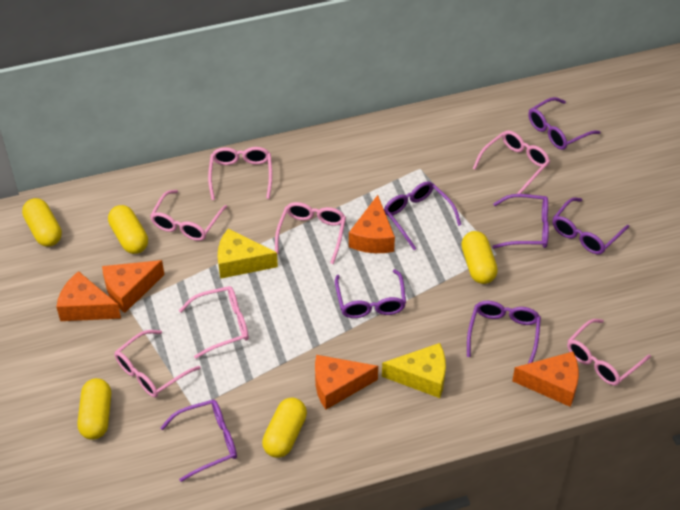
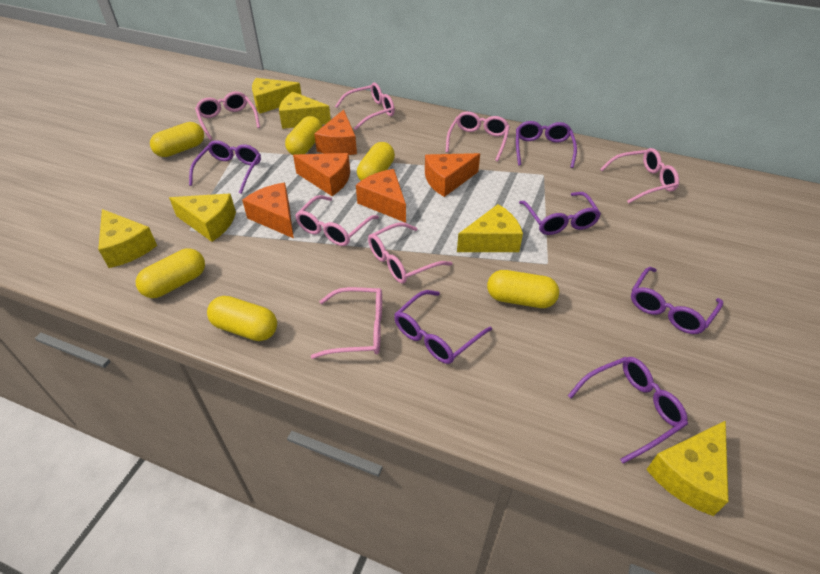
purple glasses: [160,400,237,482] [335,269,406,318] [384,181,461,250] [467,301,541,364] [493,194,549,249] [528,97,600,150] [552,197,629,255] = 7 -> [189,140,261,194] [394,290,492,364] [516,121,577,168] [519,192,601,235] [568,357,688,464] [631,267,723,334] = 6
yellow capsule: [22,198,62,247] [78,378,111,440] [108,205,148,254] [262,398,307,458] [461,231,498,284] = 5 -> [136,249,205,298] [150,122,204,157] [207,296,277,341] [285,116,323,155] [357,142,395,181] [487,270,559,308] = 6
yellow cheese: [218,228,278,279] [382,343,446,398] = 2 -> [98,209,157,268] [169,194,236,242] [252,78,302,114] [279,92,331,129] [457,204,523,252] [646,421,729,516] = 6

